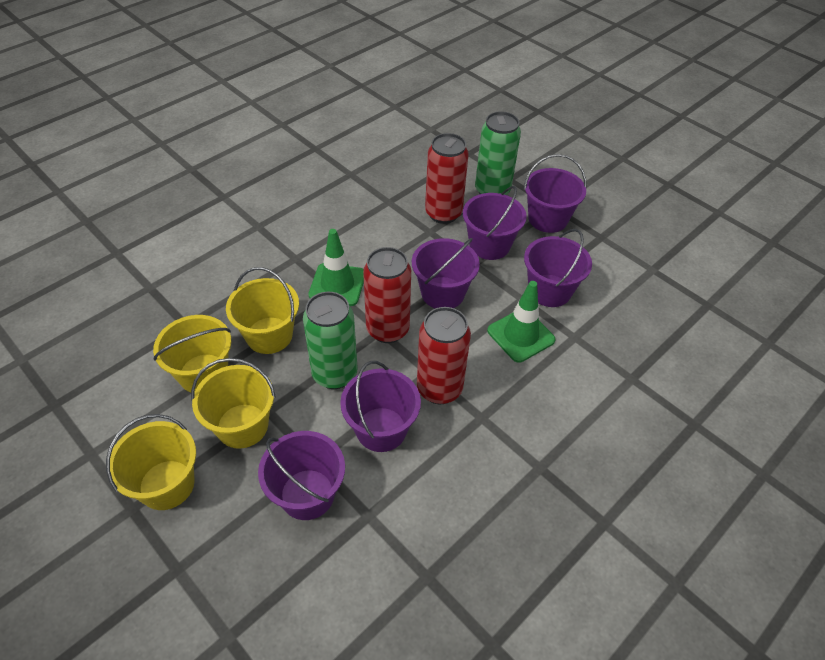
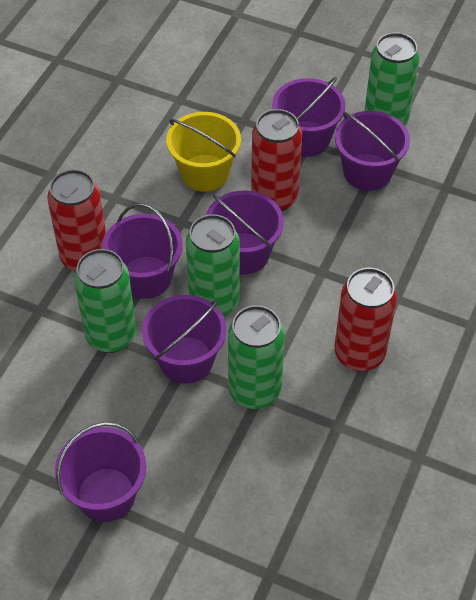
green can: [303,292,358,389] [475,111,521,195] = 2 -> [74,249,136,353] [186,214,240,316] [228,305,285,409] [364,32,419,126] = 4
green traffic cone: [308,229,364,306] [487,281,556,363] = 2 -> none = 0
yellow bucket: [106,414,196,510] [153,315,231,393] [191,358,276,449] [226,267,299,354] = 4 -> [166,112,241,192] = 1

